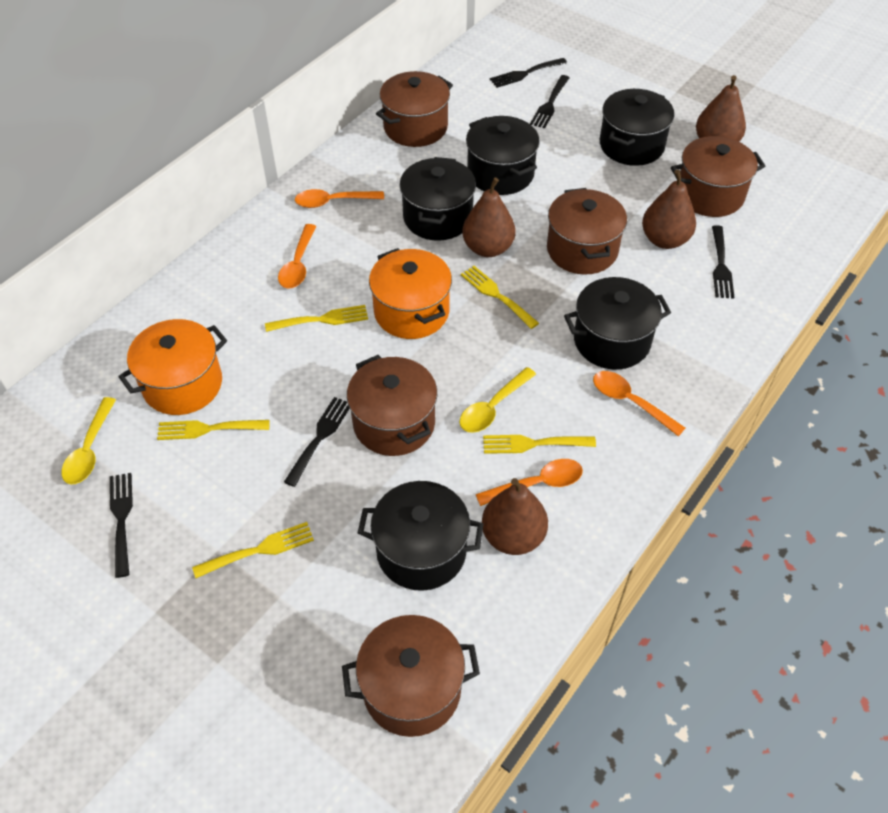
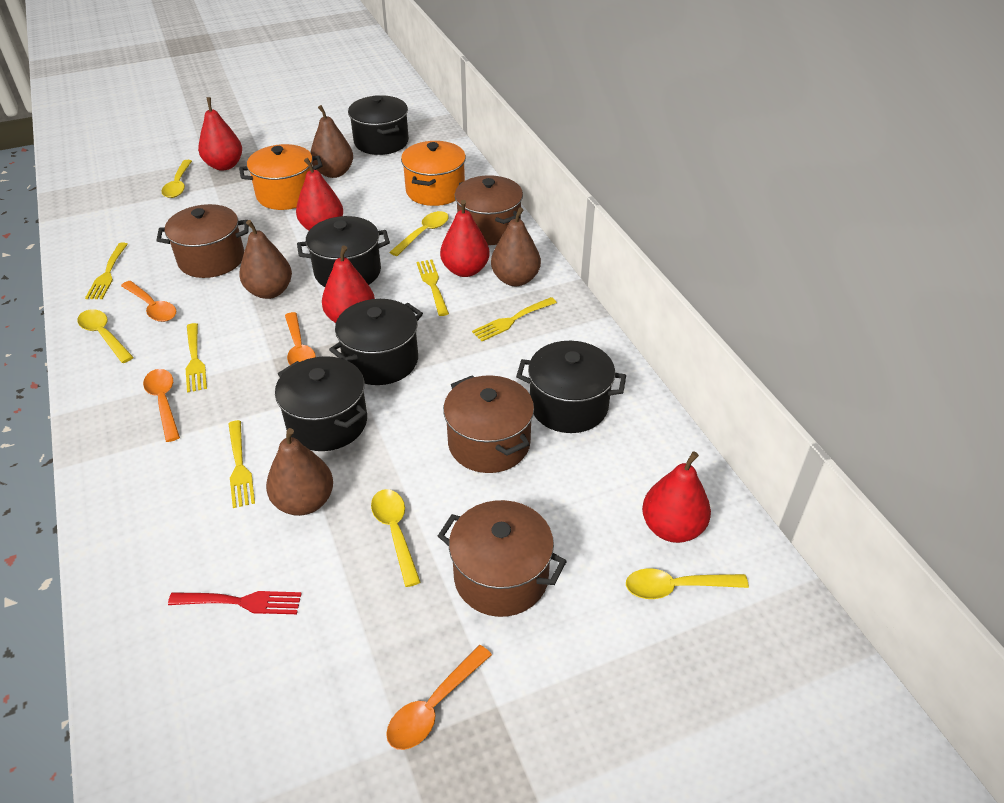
black fork: [110,473,133,578] [284,397,350,487] [490,58,567,88] [530,75,569,128] [712,225,734,299] = 5 -> none = 0
brown pot: [342,615,480,737] [347,355,437,456] [376,71,453,147] [547,188,627,275] [671,136,765,217] = 5 -> [156,204,249,278] [438,500,567,617] [443,375,534,473] [455,175,523,245] = 4
red fork: none = 0 -> [168,591,302,614] = 1
red pear: none = 0 -> [198,97,242,171] [296,158,343,230] [322,246,375,323] [440,200,490,277] [642,451,711,543] = 5
yellow spoon: [61,397,116,484] [459,367,536,433] = 2 -> [77,309,133,363] [161,160,192,198] [371,489,420,587] [390,211,449,256] [626,568,749,599] = 5

